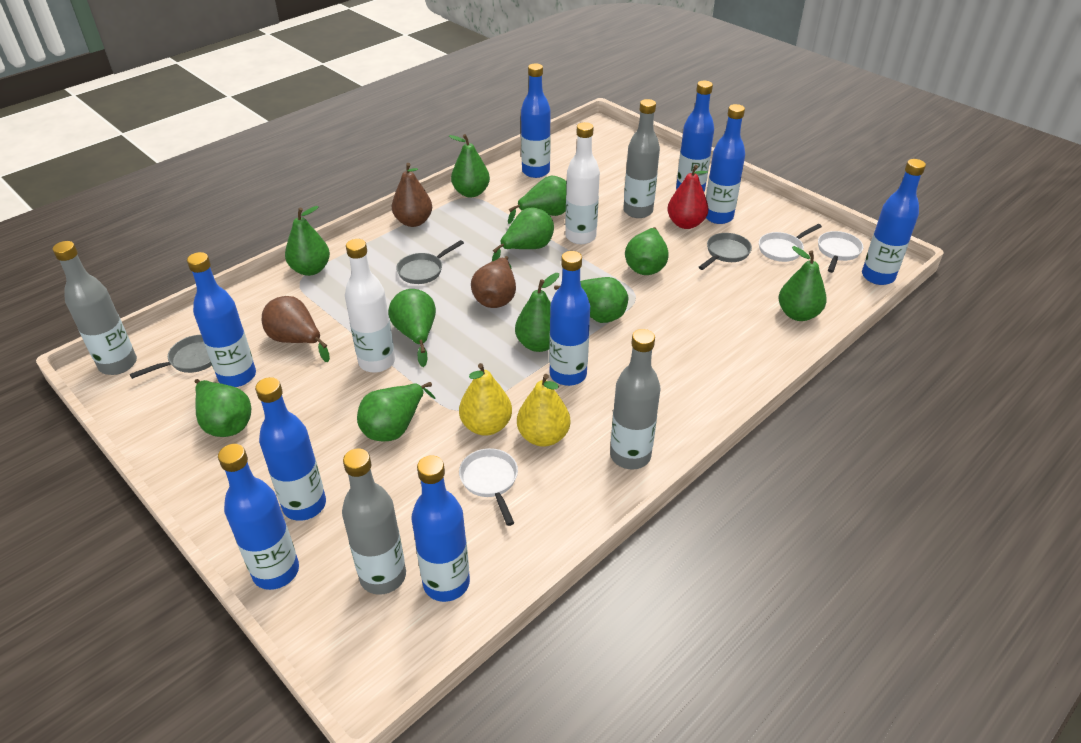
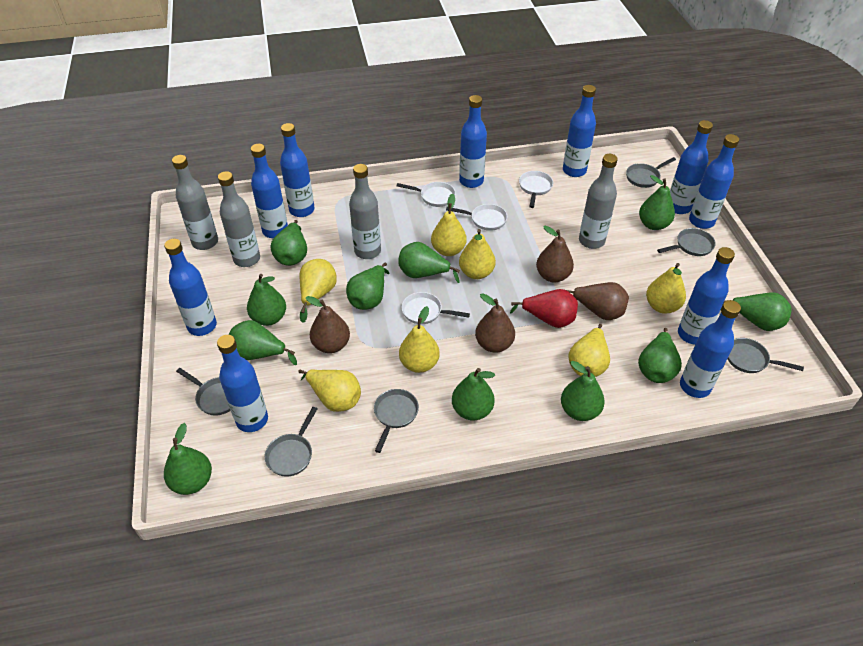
blue bottle: [187,252,256,387] [218,444,299,590] [255,377,326,521] [411,455,470,602] [521,63,551,178] [549,251,590,386] [676,81,714,192] [706,104,745,224] [862,159,926,285] = 9 -> [164,239,217,336] [217,335,268,432] [251,144,288,238] [280,123,315,217] [459,95,487,188] [563,85,596,177] [670,120,713,214] [678,247,735,345] [680,300,741,398] [689,134,739,229] = 10
brown pear: [262,296,330,362] [392,163,432,227] [471,256,516,308] = 3 -> [306,296,350,353] [475,293,515,353] [536,225,574,282] [566,282,629,320] = 4
grey pan: [130,335,212,379] [396,240,464,284] [699,233,752,270] = 3 -> [176,368,231,416] [265,407,317,477] [374,389,419,453] [626,157,676,188] [657,228,716,256] [727,338,804,373] = 6
white bottle: [345,239,395,373] [565,122,600,244] = 2 -> none = 0
white pan: [459,448,518,526] [759,224,822,262] [818,231,863,273] = 3 -> [397,182,456,207] [401,292,470,324] [446,204,507,231] [519,171,553,208] = 4
yellow pear: [459,363,512,436] [517,374,570,447] = 2 -> [298,369,361,412] [299,259,337,323] [399,306,440,373] [431,194,467,256] [459,229,496,279] [568,324,610,377] [646,263,686,314] = 7

